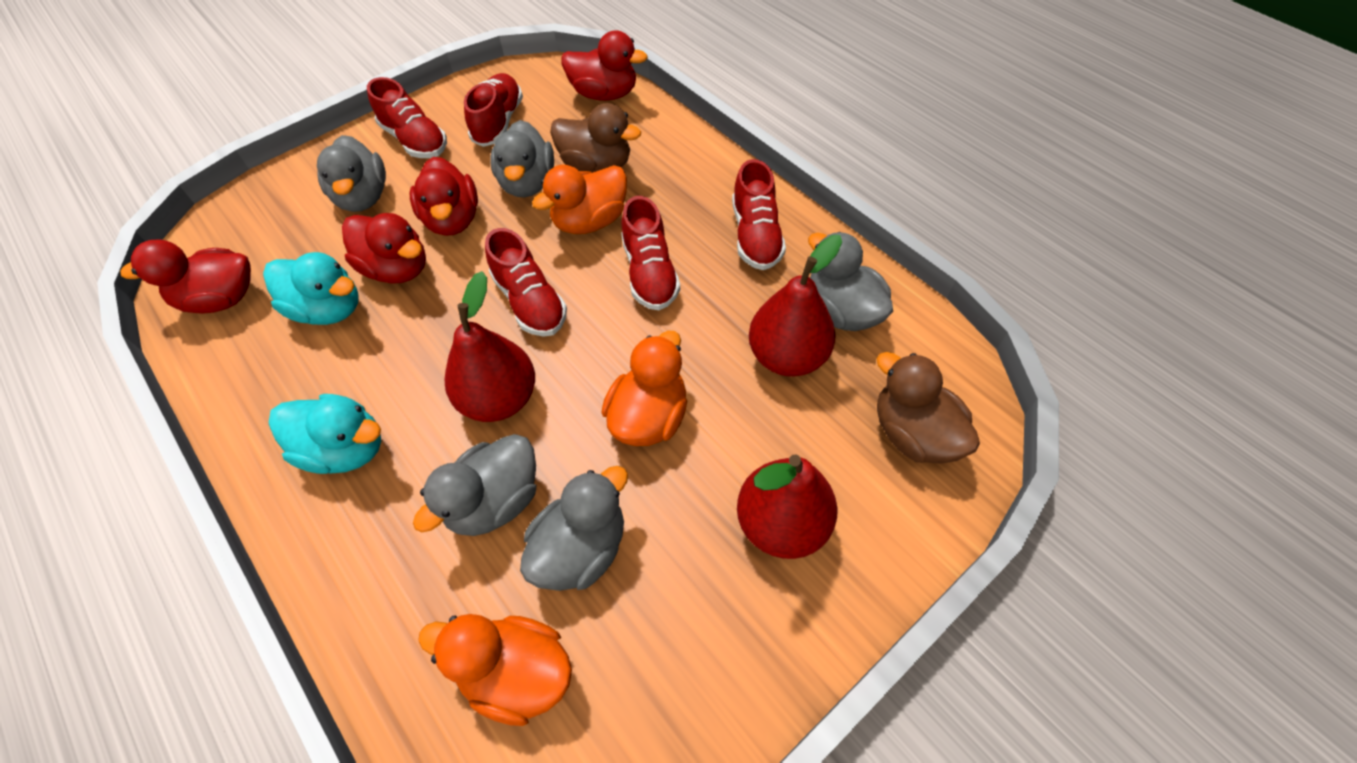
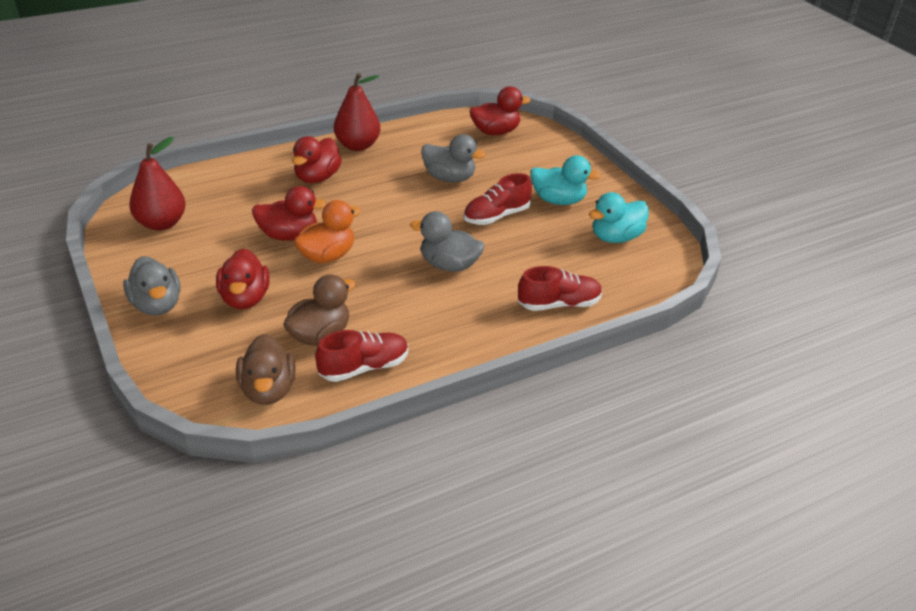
grey duck: [317,135,386,212] [413,434,536,536] [490,120,554,197] [520,466,628,591] [808,232,893,331] = 5 -> [123,256,180,316] [410,211,484,272] [421,134,486,182] = 3
orange duck: [418,614,572,726] [532,165,627,234] [601,331,687,446] = 3 -> [294,200,361,263] = 1
red pear: [445,271,535,422] [737,454,838,559] [749,235,842,377] = 3 -> [129,137,186,231] [334,73,380,151] = 2
red shoe: [367,77,447,158] [464,73,523,147] [485,228,567,337] [621,196,680,310] [732,159,786,270] = 5 -> [315,330,408,382] [464,173,532,225] [518,266,602,311] = 3

